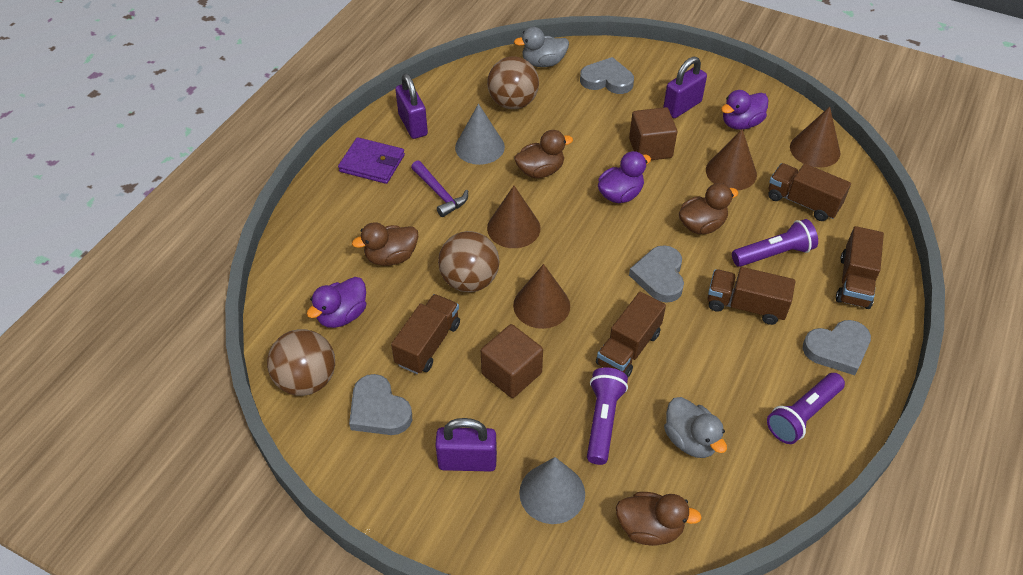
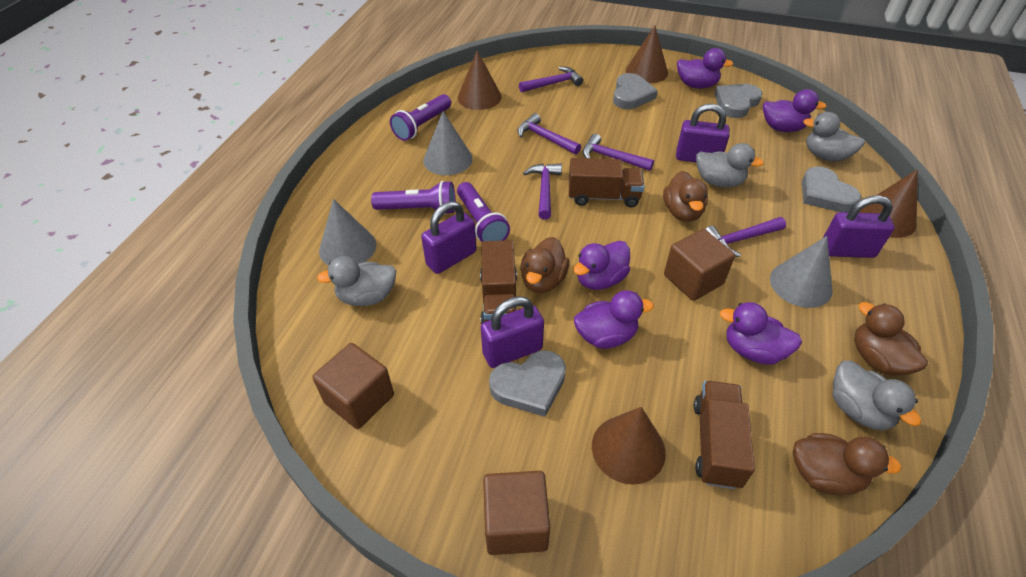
brown ball: [267,329,335,396] [438,231,499,292] [487,57,539,109] = 3 -> none = 0
brown cube: [481,324,543,398] [629,107,677,160] = 2 -> [312,343,394,429] [483,471,550,555] [664,229,735,301] = 3
brown truck: [391,294,460,374] [596,291,666,377] [707,267,796,325] [768,163,851,221] [836,226,884,309] = 5 -> [480,240,517,324] [569,158,645,207] [694,381,755,489] = 3
grey cone: [455,104,505,165] [519,457,585,524] = 2 -> [319,199,376,266] [423,112,473,175] [770,236,833,308] = 3
grey duck: [514,27,569,67] [664,397,727,458] = 2 -> [317,256,396,306] [696,143,764,188] [803,112,865,161] [833,361,921,430] = 4
purple duck: [307,277,367,328] [598,151,651,203] [721,90,768,130] = 3 -> [573,241,630,290] [574,290,654,349] [677,48,733,89] [720,302,802,365] [763,89,826,132] = 5
purple hammer: [411,160,468,217] = 1 -> [517,113,581,155] [519,67,583,93] [523,164,562,220] [583,134,654,171] [705,217,786,257] = 5
purple padlock: [395,73,428,139] [435,418,497,472] [663,57,707,118] = 3 -> [421,201,477,274] [481,296,544,368] [676,104,730,162] [823,195,895,258] = 4
purple wallet: [338,137,405,184] = 1 -> none = 0

